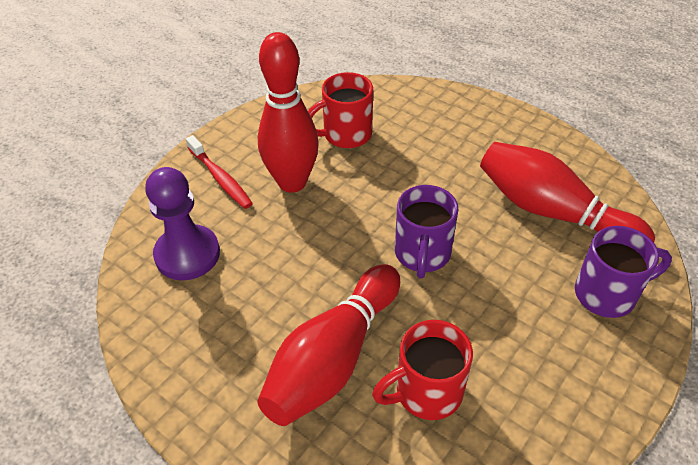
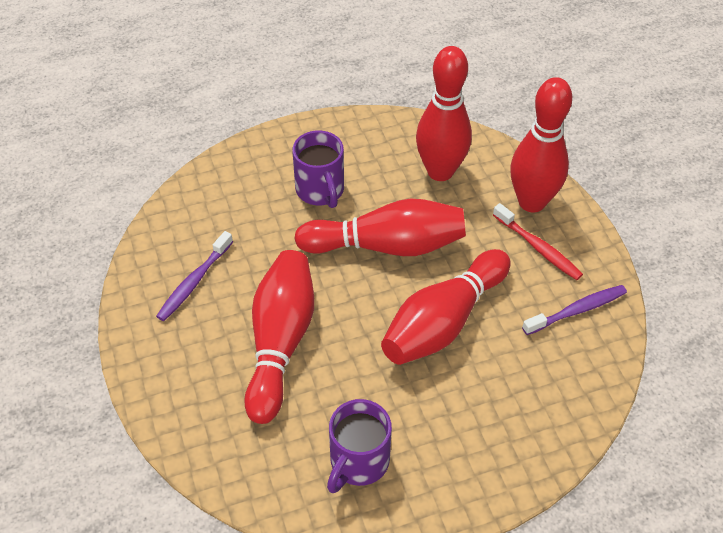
purple pawn: [145,167,220,280] = 1 -> none = 0
purple toothbrush: none = 0 -> [156,231,233,321] [522,285,627,335] = 2
red bowling pin: [258,32,319,193] [258,264,400,426] [480,142,655,242] = 3 -> [244,250,314,424] [294,199,466,256] [381,249,511,365] [416,46,472,181] [510,77,572,213] = 5
red mug: [308,72,373,148] [372,320,473,420] = 2 -> none = 0

